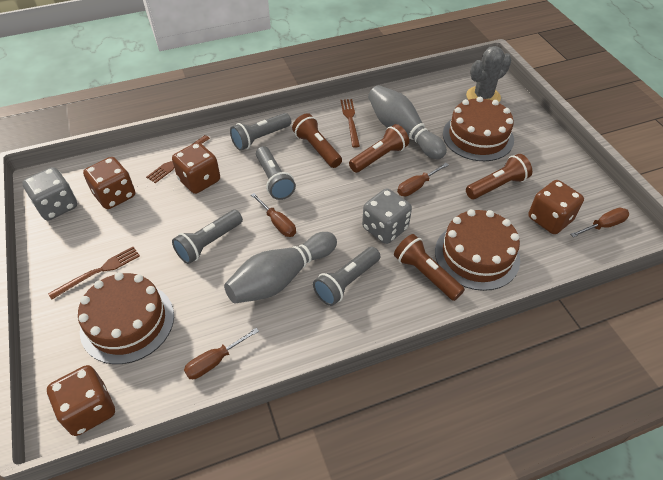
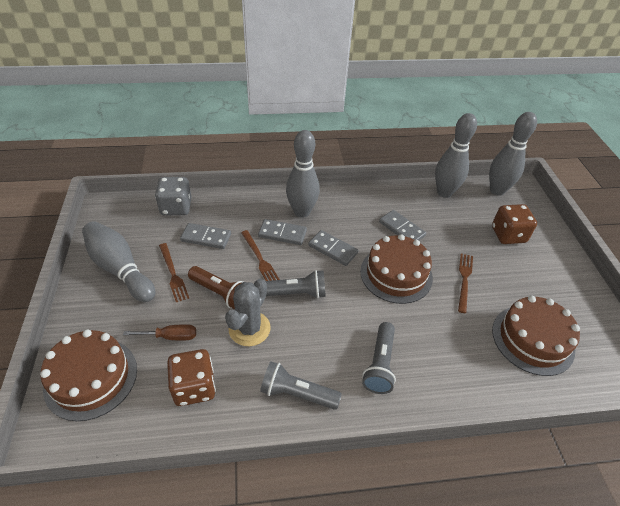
brown dice: [47,365,115,436] [83,157,135,209] [172,142,220,194] [528,180,584,234] = 4 -> [167,349,216,406] [492,204,537,244] = 2
brown flashlight: [292,113,342,168] [349,124,409,173] [394,234,465,301] [466,154,532,199] = 4 -> [188,266,243,309] = 1
brown screwdriver: [184,328,259,379] [251,193,296,237] [397,163,448,196] [571,208,629,237] = 4 -> [123,324,196,341] = 1
grey bowling pin: [224,232,337,303] [368,85,447,160] = 2 -> [82,221,155,302] [286,130,320,218] [435,113,477,198] [489,112,537,196] = 4
grey dice: [22,167,77,221] [362,188,412,244] = 2 -> [155,177,191,215] = 1
grey domino: none = 0 -> [180,223,231,249] [258,219,307,245] [308,230,358,266] [379,210,426,240] = 4
grey flashlight: [172,210,243,264] [230,113,291,151] [256,146,296,200] [313,247,380,306] = 4 -> [260,361,342,410] [265,270,326,299] [362,322,396,394] = 3

